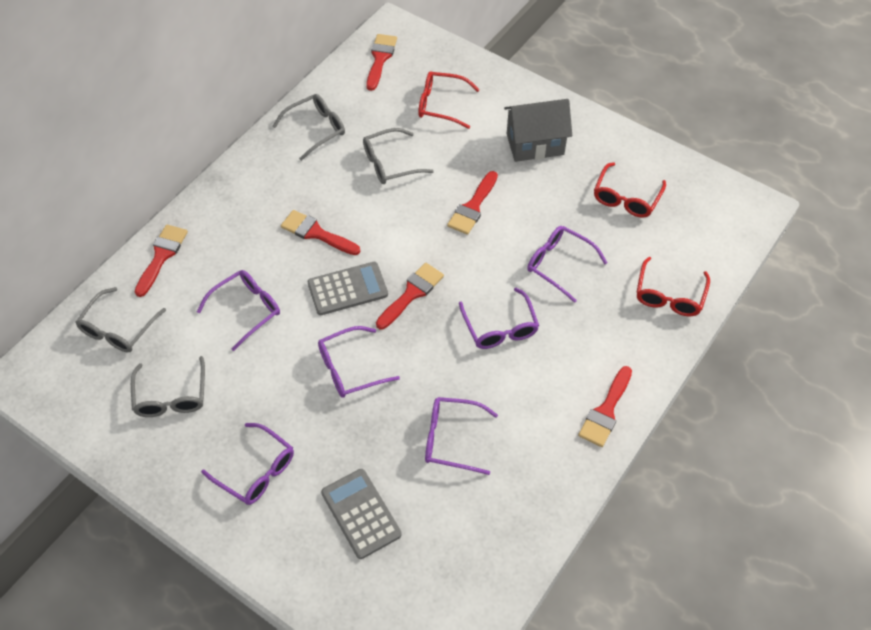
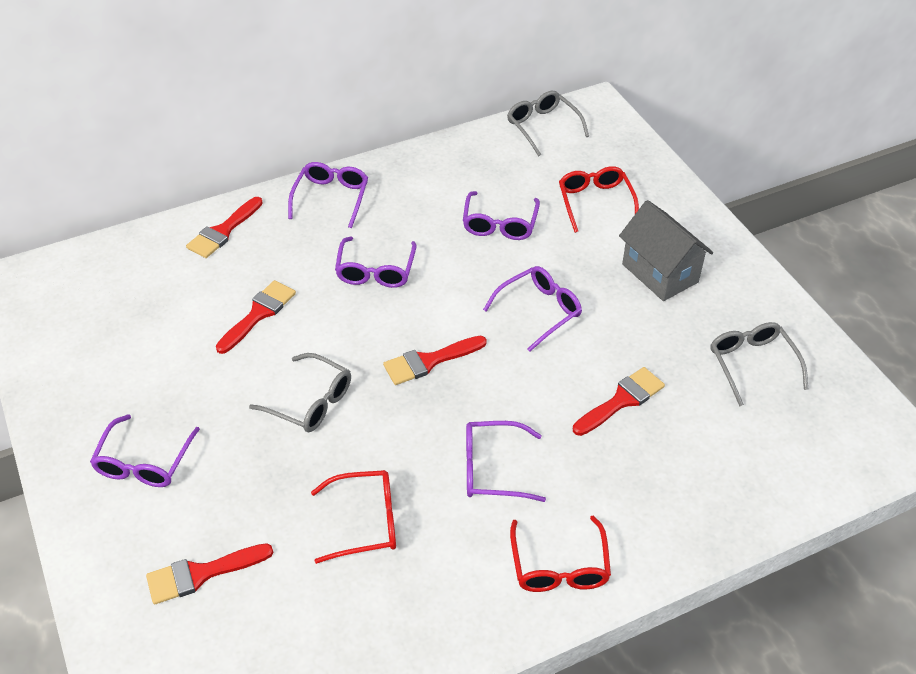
grey calculator: [307,262,388,315] [321,469,402,559] = 2 -> none = 0
grey glasses: [75,287,166,353] [131,356,205,417] [272,94,345,161] [363,128,434,184] = 4 -> [249,353,351,432] [507,91,589,156] [711,322,808,406] = 3
red brush: [134,224,188,297] [281,210,360,255] [367,34,397,91] [376,263,444,329] [447,171,498,235] [578,366,632,447] = 6 -> [146,543,273,605] [186,197,263,258] [216,280,296,354] [383,336,487,385] [573,367,665,436] = 5

